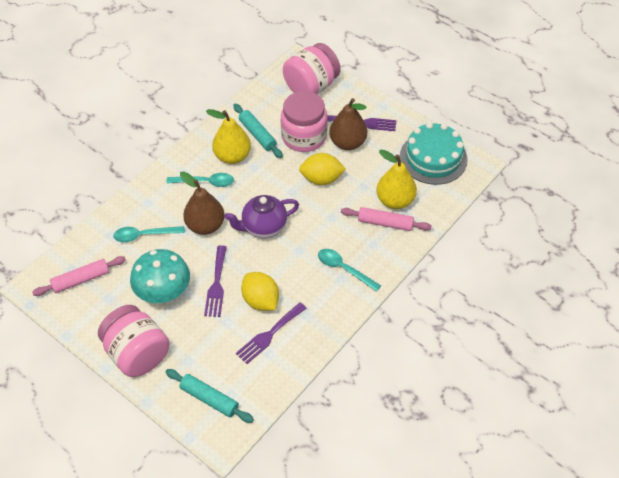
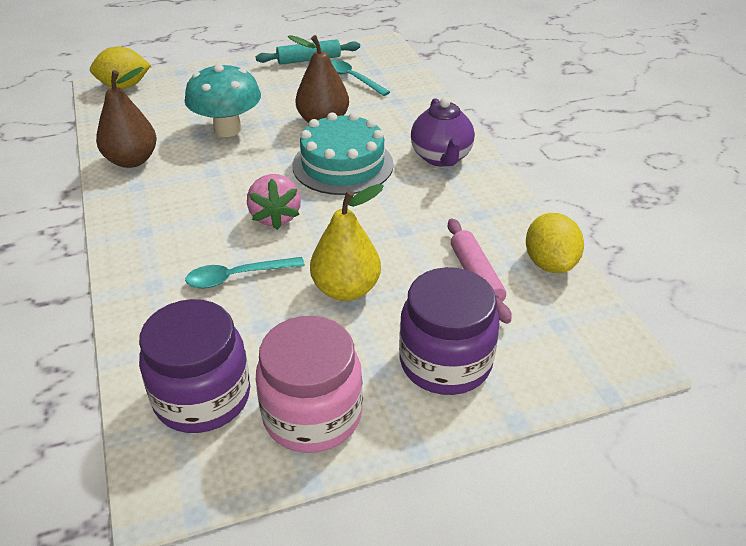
pink jar: [98,305,170,377] [281,91,328,152] [283,43,341,94] = 3 -> [256,316,363,453] = 1
pink rolling pin: [32,256,126,296] [341,207,432,231] = 2 -> [448,218,512,324] = 1
pink strawberry: none = 0 -> [247,174,301,230] = 1
purple fork: [204,245,227,317] [236,302,307,364] [327,115,396,131] = 3 -> none = 0
purple jar: none = 0 -> [139,299,250,433] [399,267,500,395] = 2
turquoise rolling pin: [166,369,254,423] [233,104,283,158] = 2 -> [256,39,360,65] = 1
turquoise spoon: [113,226,185,242] [166,173,234,187] [318,249,381,292] = 3 -> [185,257,305,288] [330,60,390,96] = 2
yellow pear: [206,109,251,164] [377,149,417,209] = 2 -> [310,184,384,301] = 1

